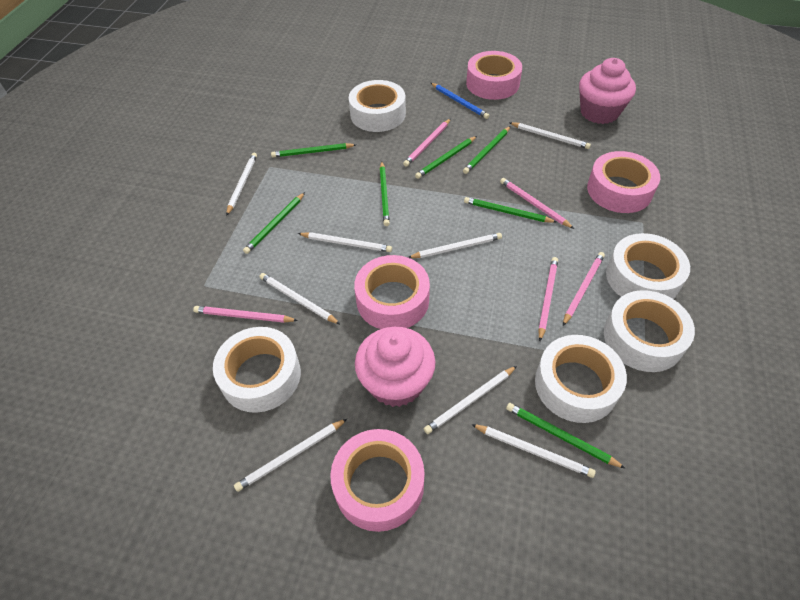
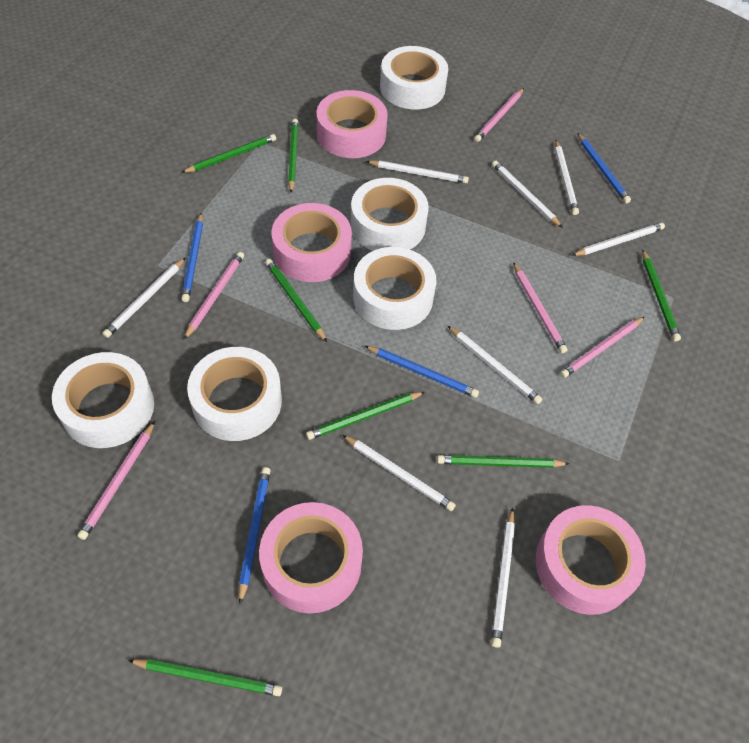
blue pencil: [431,83,489,119] = 1 -> [181,213,203,302] [239,467,270,604] [365,346,479,398] [578,133,631,203] = 4
pink cupcake: [355,327,435,407] [579,58,636,124] = 2 -> none = 0

